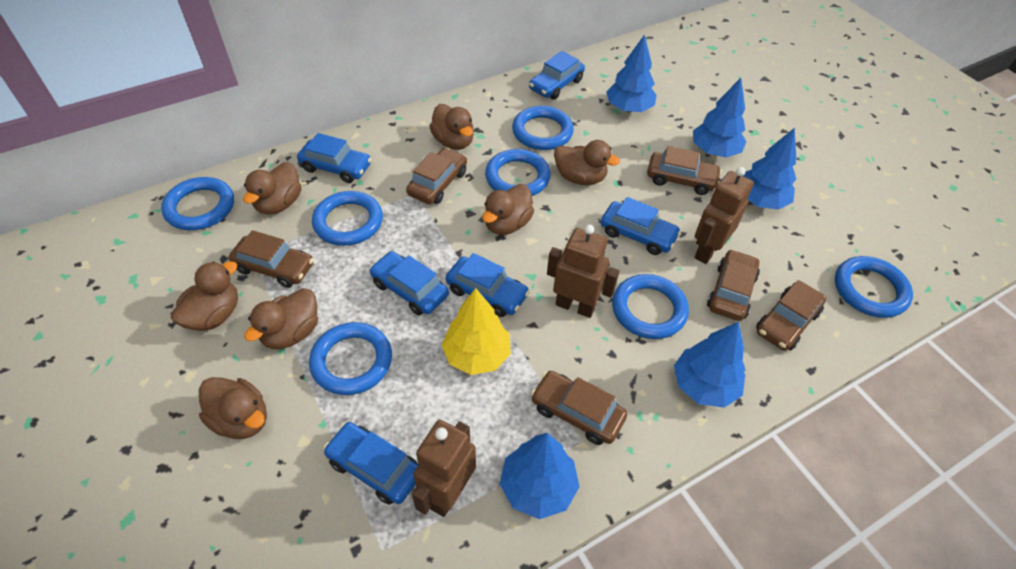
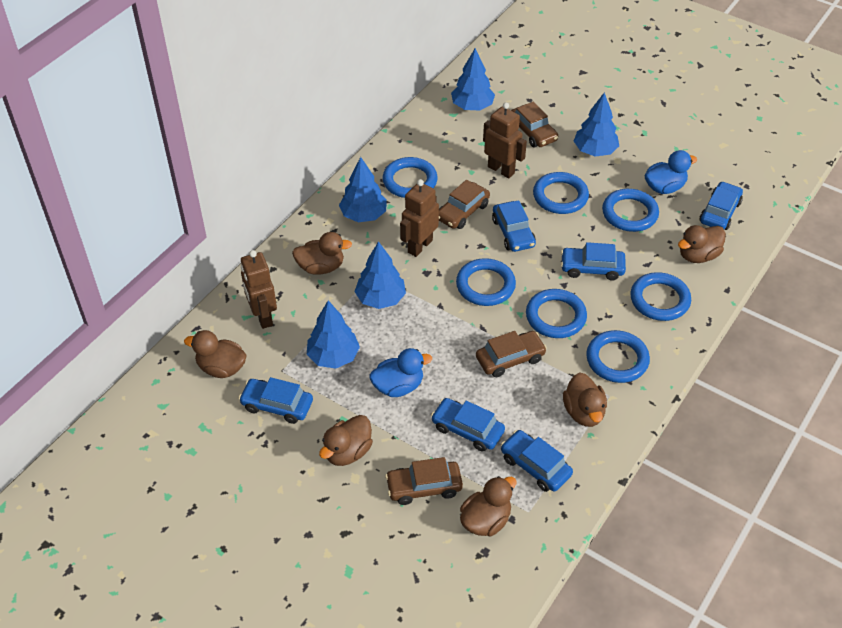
blue duck: none = 0 -> [369,348,432,397] [644,150,697,194] = 2
brown car: [228,230,314,288] [406,148,467,204] [531,371,627,445] [647,146,722,195] [707,249,760,321] [756,280,826,351] = 6 -> [385,457,463,505] [439,180,490,229] [476,331,547,377] [511,102,558,147] = 4
brown duck: [171,261,238,331] [199,377,267,439] [243,162,302,215] [244,288,318,349] [429,104,474,150] [482,184,534,235] [554,140,620,185] = 7 -> [184,330,247,378] [292,232,352,275] [319,415,373,466] [460,476,517,536] [563,372,607,427] [678,225,726,263] = 6
yellow tree: [442,288,511,375] = 1 -> none = 0

